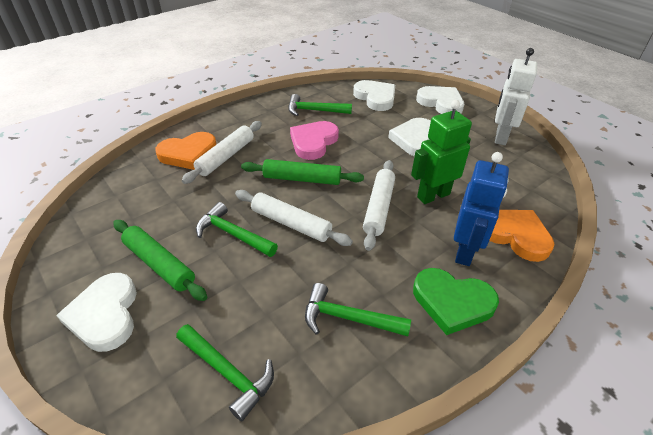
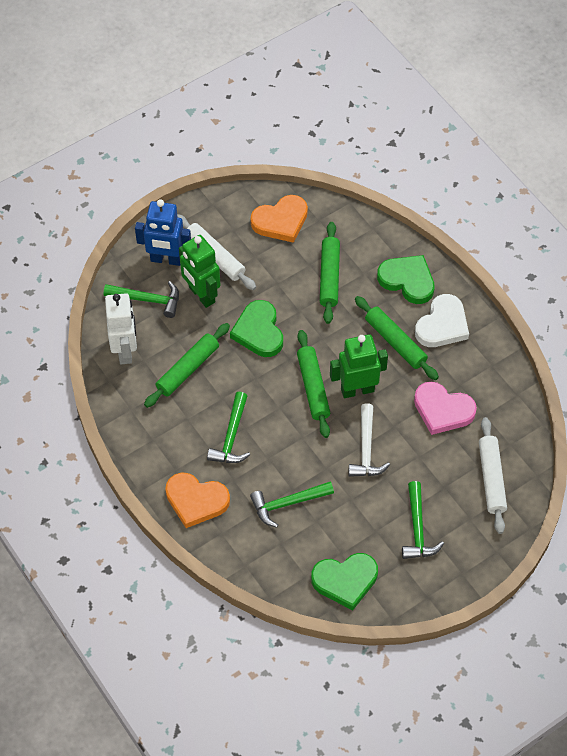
green heart: [413,268,499,335] = 1 -> [230,300,283,357] [311,553,378,610] [377,255,435,304] = 3
green robot: [411,100,472,204] = 1 -> [179,235,220,308] [330,334,388,398] = 2
green rolling pin: [113,220,207,301] [241,159,364,185] = 2 -> [144,323,230,408] [297,330,330,438] [320,222,340,324] [355,296,439,380] = 4
white hammer: none = 0 -> [348,403,390,477] = 1
white heart: [56,273,137,352] [353,80,395,111] [388,118,431,156] [416,86,464,114] = 4 -> [415,294,469,347] = 1
white rolling pin: [182,121,262,184] [235,190,353,246] [363,160,395,251] = 3 -> [177,214,256,290] [479,417,507,534] = 2

